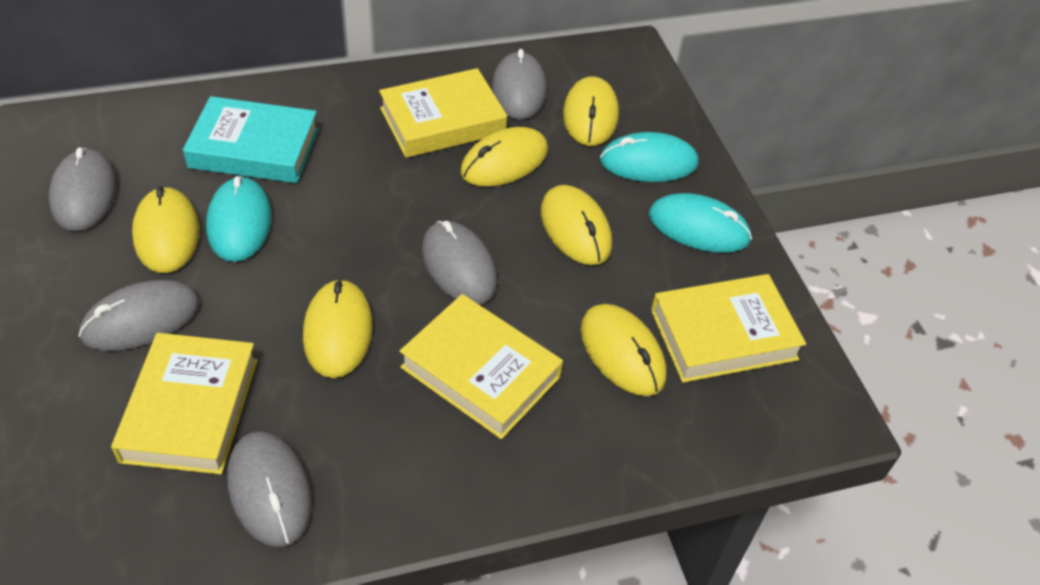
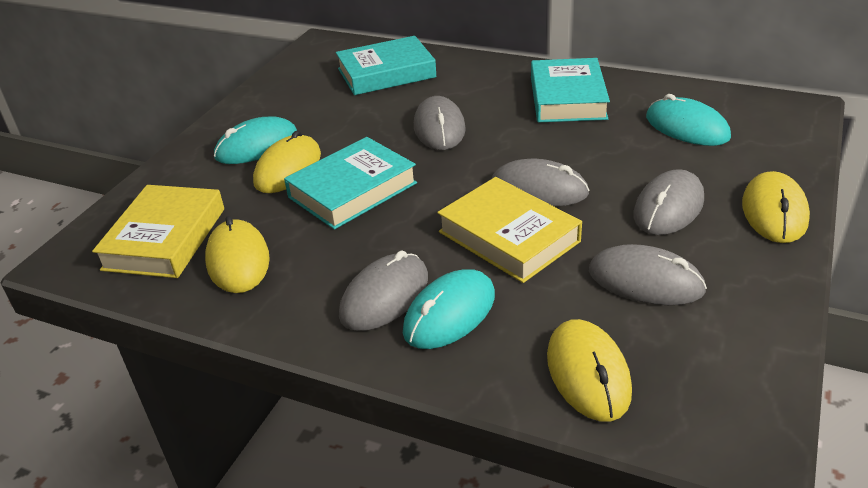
turquoise book: [183,96,319,183] = 1 -> [284,137,417,230] [336,36,437,95] [531,58,610,122] = 3
yellow book: [111,333,258,474] [379,68,507,158] [400,294,563,439] [651,274,806,383] = 4 -> [92,185,224,278] [437,177,582,283] = 2
yellow mouse: [132,187,200,273] [303,279,373,378] [461,127,548,187] [541,185,612,265] [563,76,619,146] [581,304,666,396] = 6 -> [205,216,270,293] [253,130,321,193] [547,319,632,422] [742,171,810,243] = 4

